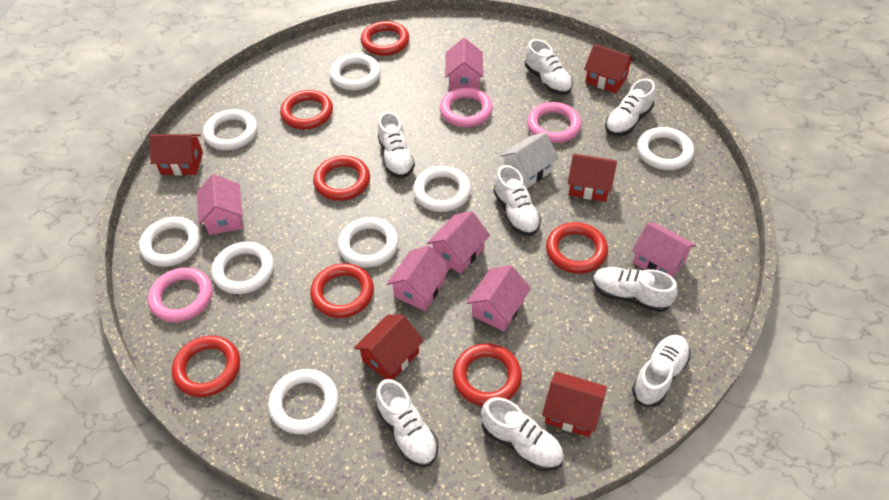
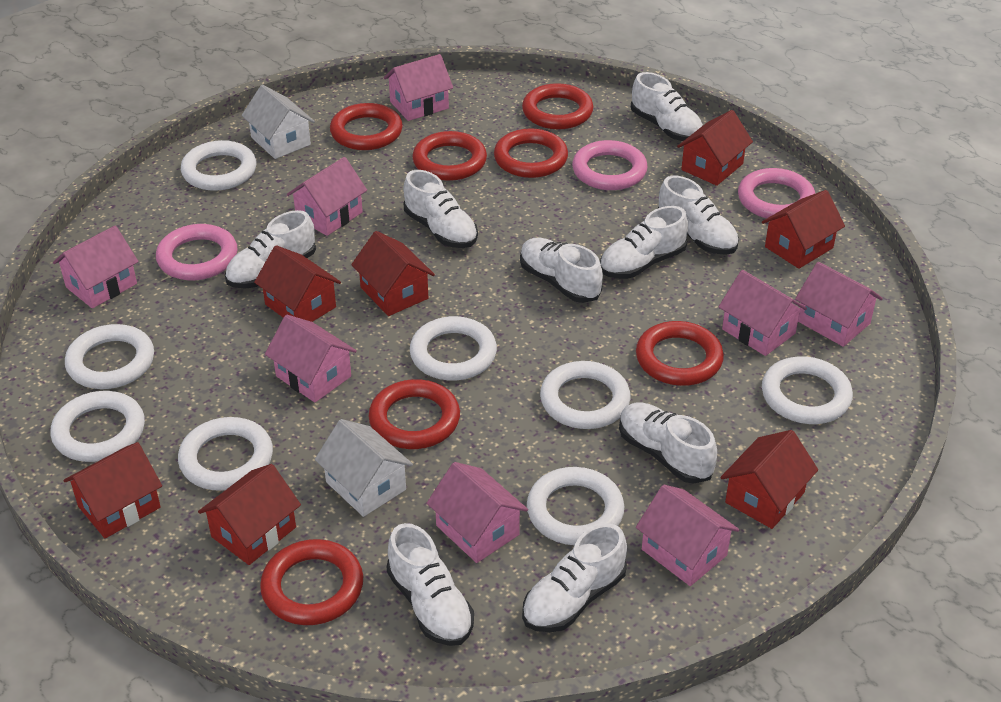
pink house: [197,174,243,235] [387,245,450,311] [427,211,490,274] [445,38,483,90] [466,265,531,332] [632,223,696,278] = 6 -> [53,226,139,308] [265,315,357,402] [287,157,367,236] [384,54,453,121] [427,462,528,563] [636,485,740,586] [718,270,807,356] [795,262,883,347] = 8
red house: [149,134,203,175] [354,315,424,380] [542,371,607,437] [568,154,617,202] [584,44,634,93] = 5 -> [64,442,162,538] [198,464,301,565] [254,245,341,322] [351,231,435,316] [677,110,753,186] [721,430,818,529] [762,190,845,269] = 7
white house: [500,132,559,189] = 1 -> [242,85,315,159] [315,419,413,517] = 2
white shoe: [376,379,438,467] [378,112,415,178] [481,397,564,471] [493,165,541,236] [525,39,573,95] [593,267,678,312] [605,79,655,136] [632,335,690,407] = 8 -> [225,210,316,288] [387,523,474,646] [403,170,478,248] [520,238,603,303] [522,523,627,632] [600,206,688,279] [619,402,717,484] [631,72,703,141] [658,175,739,255] = 9

